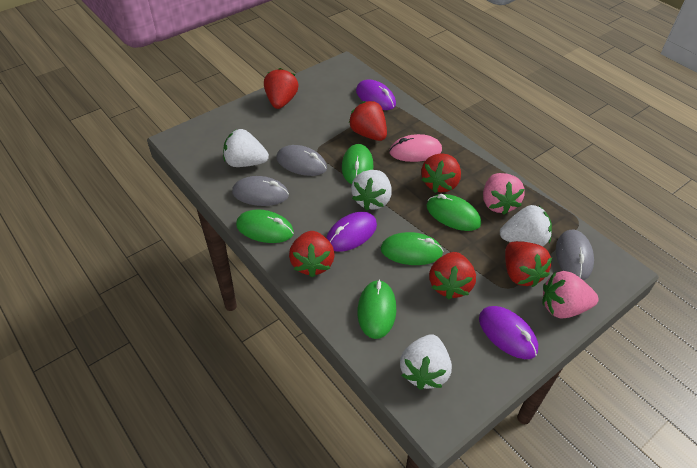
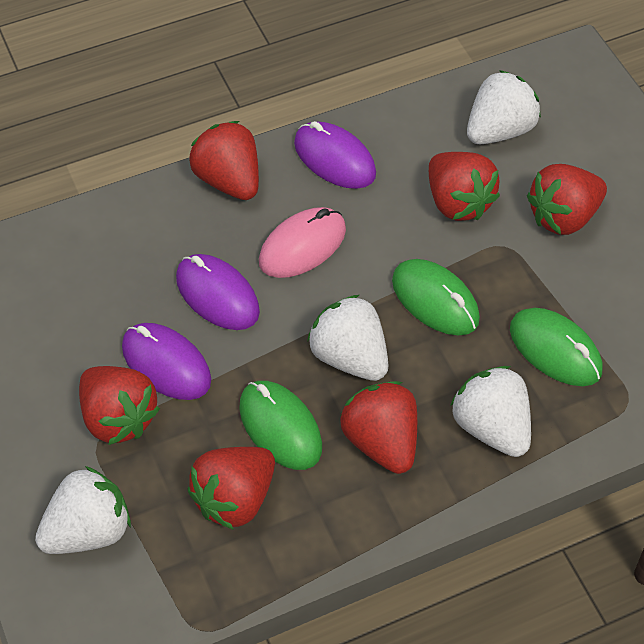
green mouse: [236,209,294,243] [342,144,373,184] [357,280,396,339] [381,232,443,265] [427,194,481,231] = 5 -> [239,381,322,470] [392,259,480,336] [510,308,603,386] = 3
grey mouse: [232,176,289,206] [276,145,327,176] [556,229,594,281] = 3 -> none = 0
pink strawberry: [483,173,525,215] [542,271,599,319] = 2 -> none = 0

